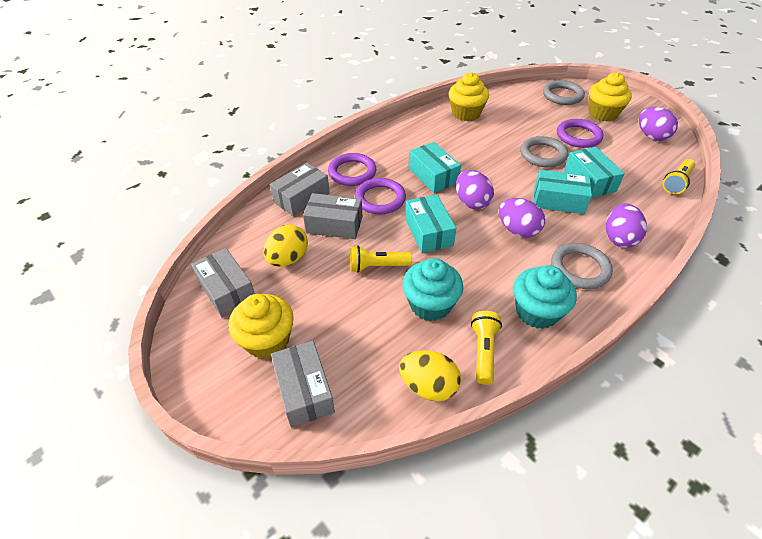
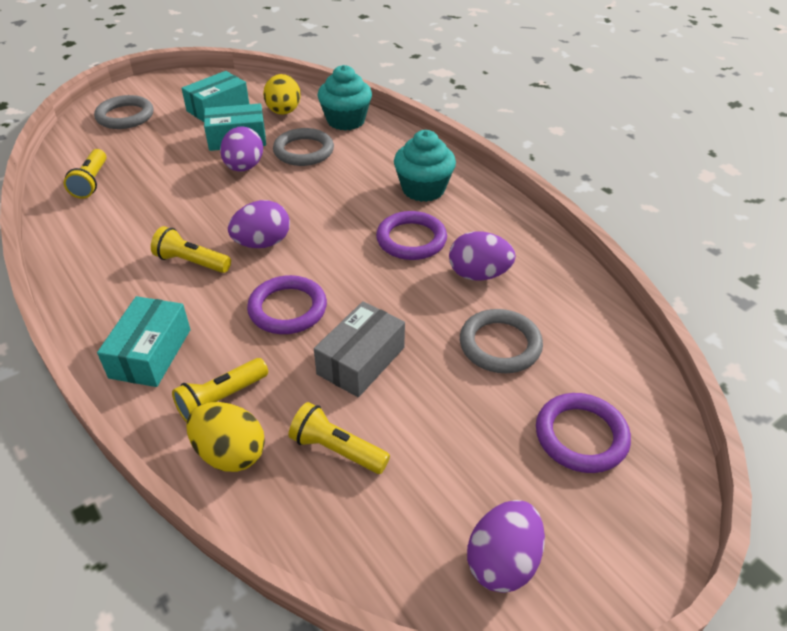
grey box: [191,248,255,318] [269,163,330,216] [271,341,335,428] [303,193,363,239] = 4 -> [314,301,405,397] = 1
turquoise box: [405,195,456,253] [409,142,461,193] [534,170,592,214] [564,147,625,198] = 4 -> [97,296,190,387] [182,71,249,122] [204,103,266,151] = 3
yellow cupcake: [229,294,294,359] [449,72,489,121] [589,72,632,121] = 3 -> none = 0
yellow flashlight: [350,245,412,272] [471,311,502,385] [663,159,695,194] = 3 -> [64,149,106,199] [151,226,231,273] [172,358,268,423] [289,402,390,474] = 4

